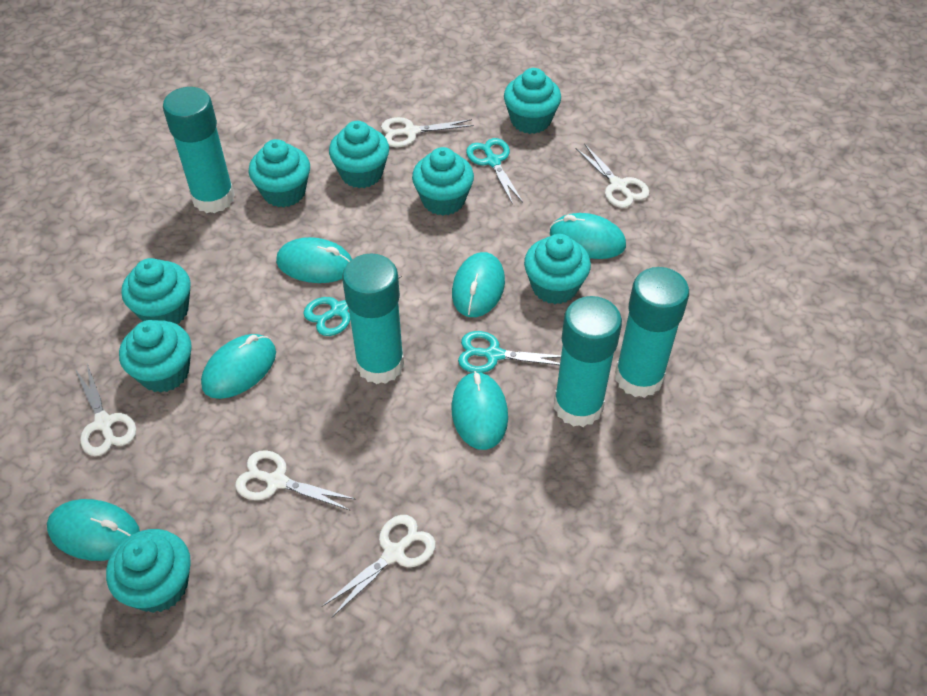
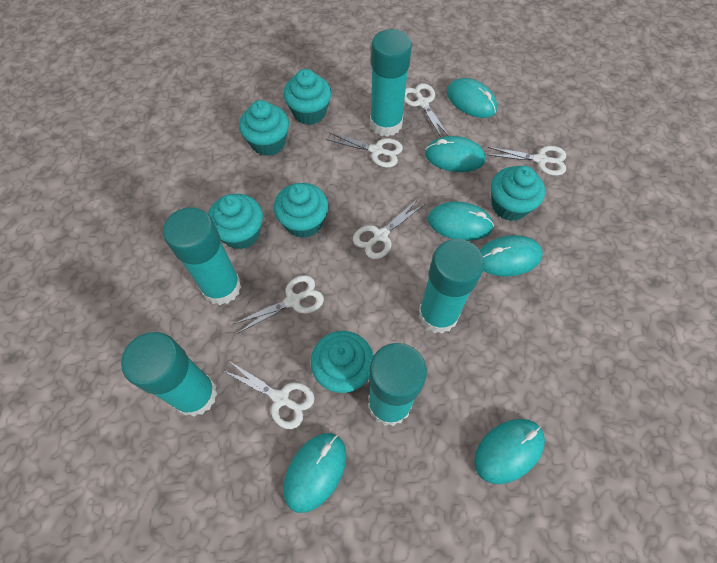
turquoise cupcake: [106,529,191,613] [119,320,192,393] [121,258,191,324] [249,139,310,208] [329,121,389,188] [412,147,474,215] [504,68,561,134] [524,234,591,304] = 8 -> [208,194,263,249] [239,100,289,156] [274,183,328,238] [283,69,331,125] [311,331,374,393] [491,166,545,221] = 6
turquoise glue stick: [163,87,235,213] [342,254,404,384] [554,296,622,427] [615,267,689,398] = 4 -> [121,332,217,417] [163,207,241,305] [368,343,427,426] [370,29,412,137] [418,239,485,334] = 5
turquoise scissors: [303,276,402,336] [458,331,561,373] [466,138,523,204] = 3 -> none = 0
white scissors: [75,364,136,456] [235,450,356,511] [323,515,436,617] [381,117,474,147] [576,143,650,208] = 5 -> [222,361,315,429] [234,275,324,334] [325,132,403,168] [353,199,425,259] [404,84,449,137] [487,146,566,176] = 6

